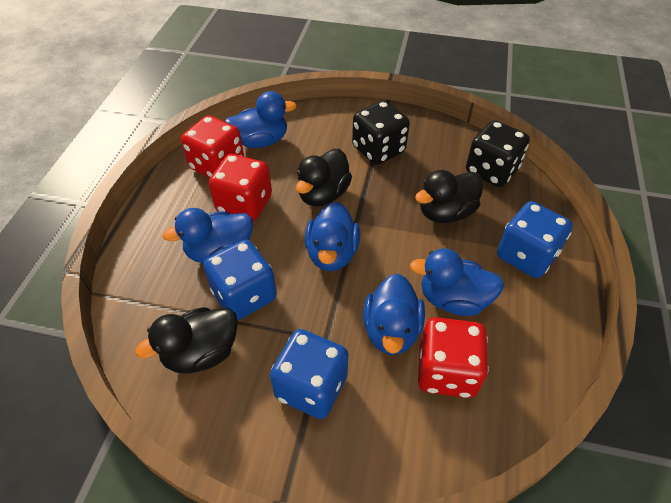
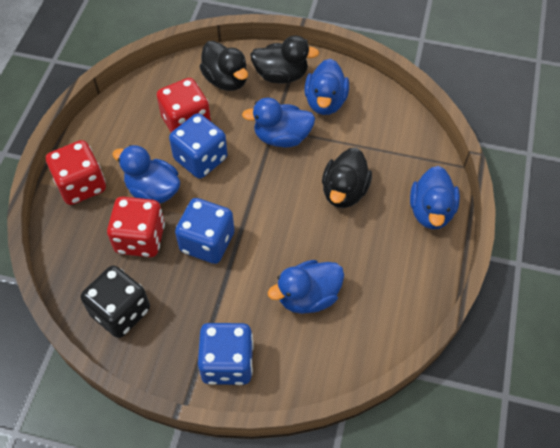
black dice: [352,100,410,165] [466,120,530,187] = 2 -> [81,265,150,338] = 1

